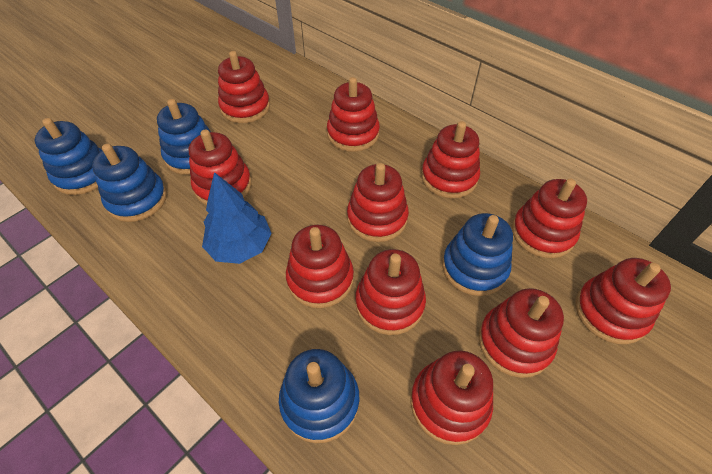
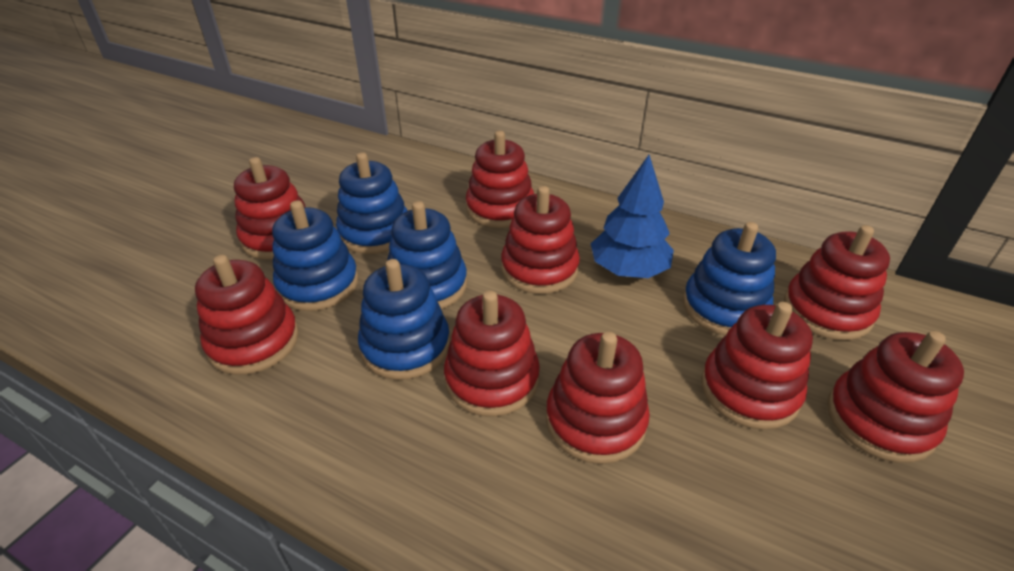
red stacking toy: [189,129,252,205] [218,51,270,123] [286,225,354,308] [327,77,380,152] [347,163,409,242] [355,249,426,335] [410,351,493,445] [421,121,480,199] [479,288,564,378] [512,179,587,258] [575,258,671,344] = 11 -> [195,255,299,375] [234,157,305,260] [444,291,540,417] [466,131,534,228] [501,186,580,294] [546,332,650,464] [701,302,813,430] [784,225,890,340] [827,331,964,463] = 9

